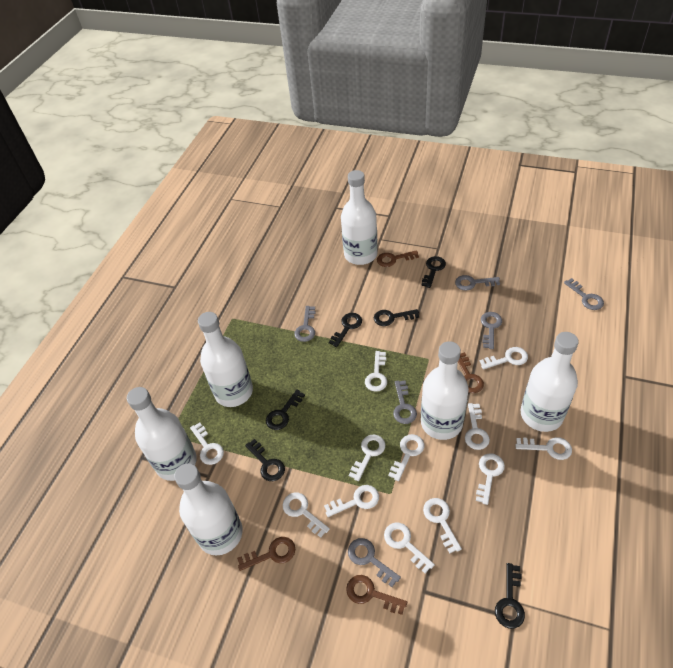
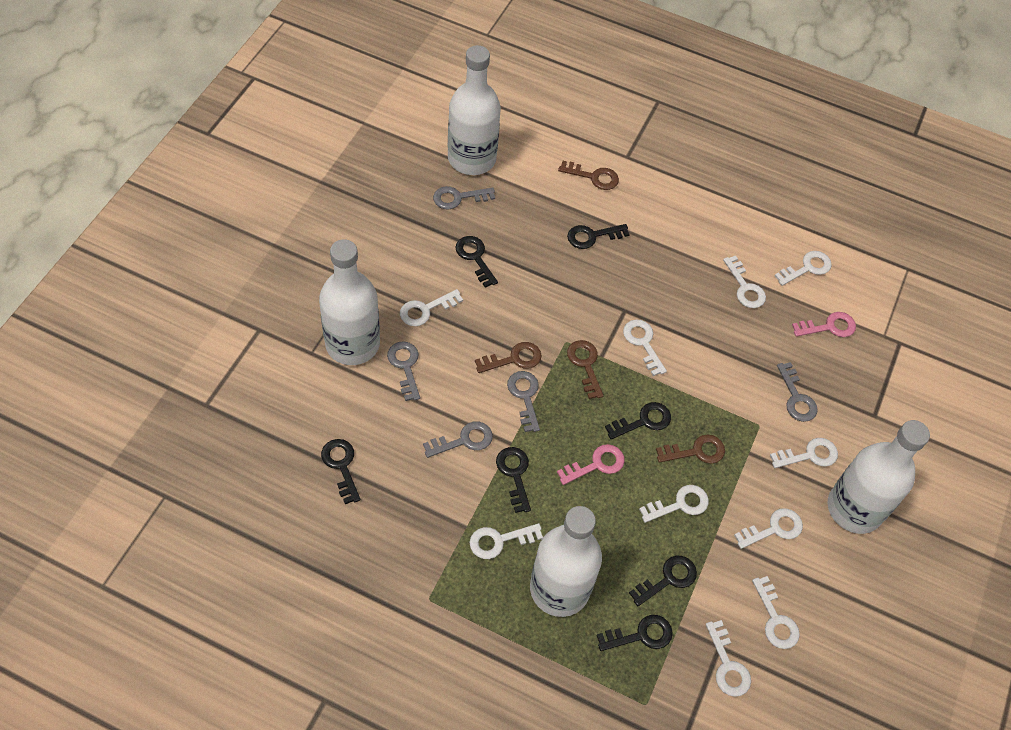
black key: [245,439,285,481] [266,390,305,430] [329,313,362,347] [374,309,419,326] [421,256,446,288] [495,563,525,629] = 6 -> [321,439,360,504] [455,236,498,288] [496,447,531,513] [567,224,630,249] [597,615,673,651] [605,402,671,439] [629,555,697,606] = 7
grey key: [294,306,315,342] [348,538,401,587] [393,380,417,424] [455,275,500,291] [481,312,502,349] [564,278,604,310] = 6 -> [387,341,420,401] [423,421,493,458] [433,186,495,210] [507,371,540,432] [777,362,818,422] = 5
pink key: none = 0 -> [557,444,625,485] [792,312,856,337] = 2
white bottle: [127,387,197,481] [174,463,243,555] [198,312,253,407] [341,170,378,265] [421,341,469,440] [520,332,579,432] = 6 -> [319,239,380,365] [448,45,501,175] [530,506,602,617] [827,420,930,534] = 4
white key: [190,422,224,465] [283,493,330,538] [324,485,379,517] [349,435,385,481] [365,351,387,392] [384,522,435,573] [388,434,424,481] [423,498,462,553] [465,403,490,450] [476,453,505,505] [479,347,528,369] [515,437,572,460] = 12 -> [400,289,463,326] [469,523,543,559] [623,320,667,376] [639,485,709,523] [706,620,751,697] [723,256,766,308] [734,508,803,549] [752,576,800,649] [770,438,838,468] [775,251,832,286] = 10

